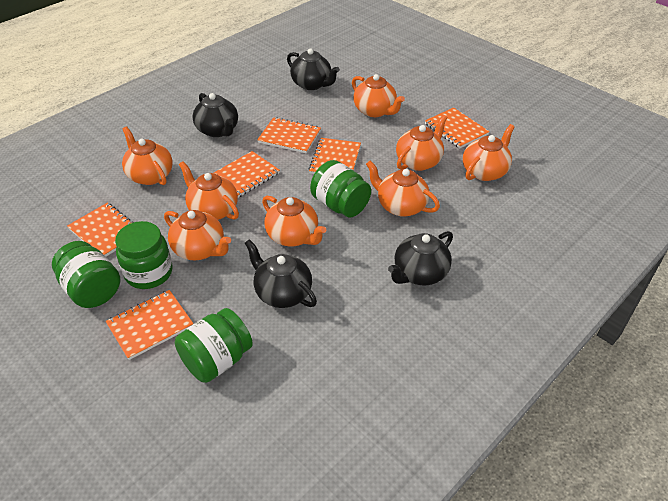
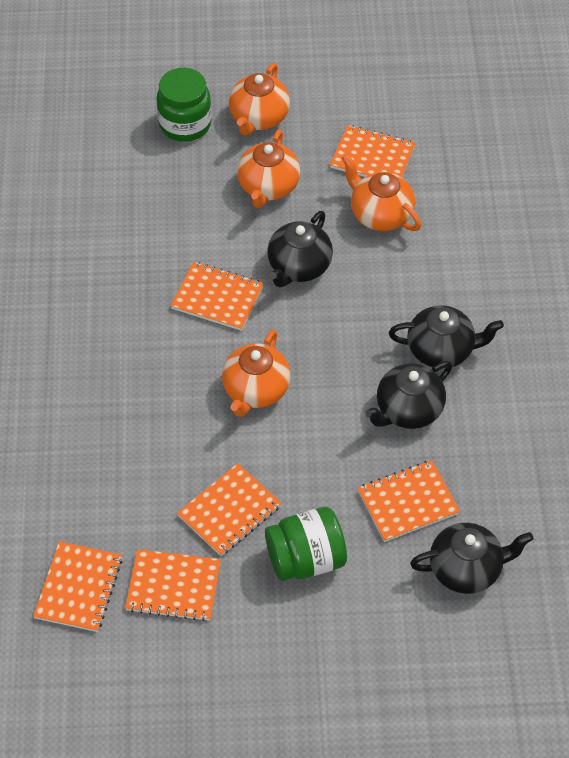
green jar: [52,241,120,308] [115,221,173,289] [175,308,253,383] [310,160,371,218] = 4 -> [157,68,212,142] [265,507,347,581] = 2
orange teapot: [122,126,173,185] [164,210,231,260] [179,161,239,220] [262,196,326,246] [352,74,405,117] [366,161,440,217] [396,115,447,171] [463,124,515,181] = 8 -> [222,329,291,417] [229,63,290,136] [237,130,300,208] [342,154,421,231] = 4

